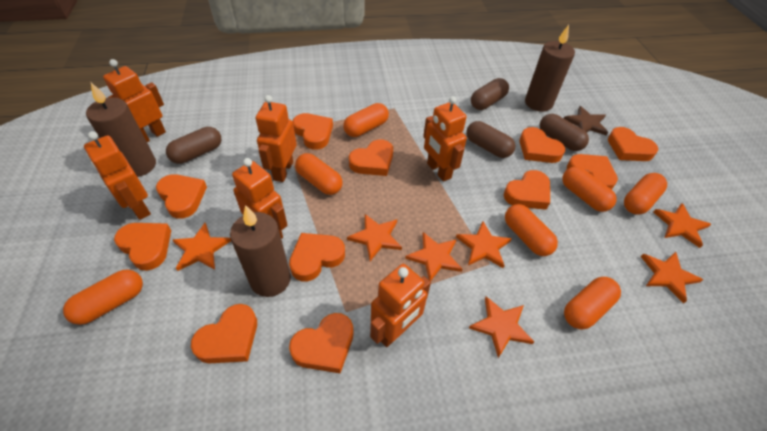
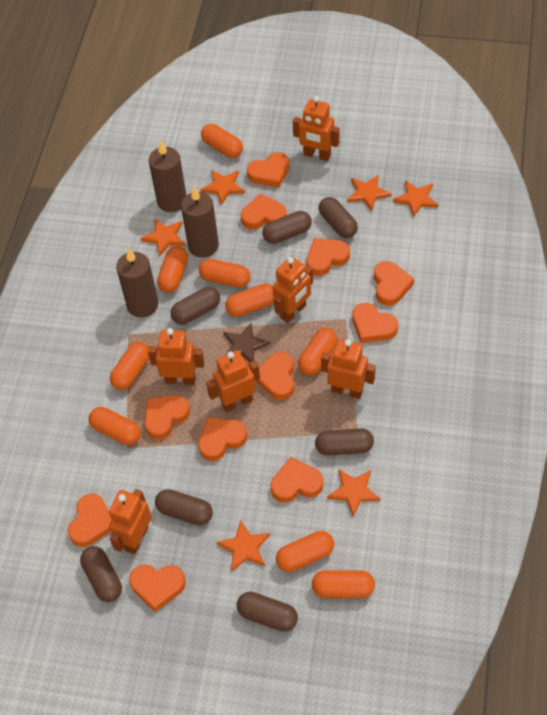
brown capsule: [166,127,221,164] [466,121,515,158] [471,78,509,110] [539,114,589,151] = 4 -> [80,546,122,602] [155,489,213,525] [170,287,220,325] [237,592,298,632] [263,211,312,244] [315,428,374,456] [318,197,358,238] = 7
orange capsule: [63,270,143,325] [295,153,342,195] [343,103,389,137] [505,204,558,256] [562,166,617,212] [564,277,621,329] [624,173,667,215] = 7 -> [88,407,141,445] [110,342,149,390] [157,246,188,293] [199,259,251,288] [201,124,243,158] [225,283,274,317] [276,531,334,572] [298,328,337,376] [312,570,375,598] = 9
orange star: [172,223,231,271] [347,214,402,261] [405,232,463,282] [456,221,512,268] [469,296,534,358] [641,252,703,303] [653,203,711,248] = 7 -> [140,219,186,256] [200,170,245,205] [216,520,270,572] [327,469,381,517] [347,175,392,211] [393,180,438,217] = 6

